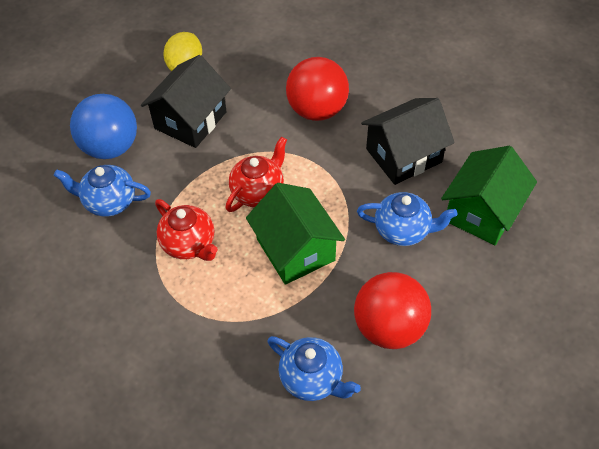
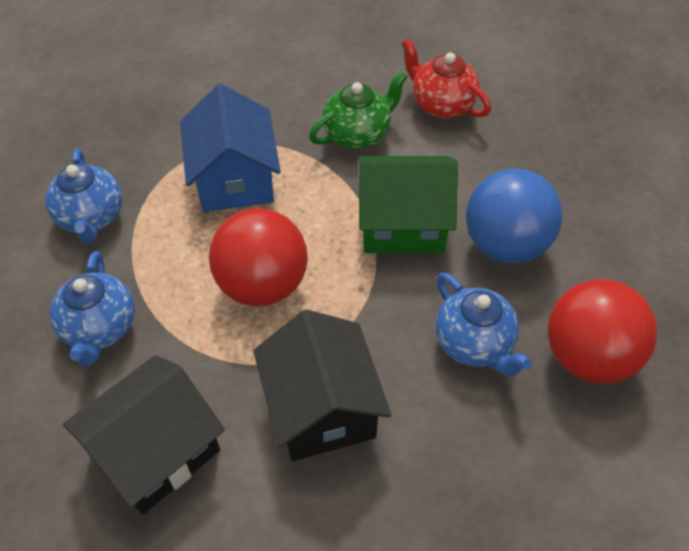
blue house: none = 0 -> [180,84,281,212] = 1
green house: [246,183,345,285] [441,146,537,245] = 2 -> [358,156,458,253] = 1
green teapot: none = 0 -> [309,71,408,149] = 1
red teapot: [155,199,218,261] [226,137,287,212] = 2 -> [402,38,491,118] = 1
yellow lemon: [163,32,202,71] = 1 -> none = 0

